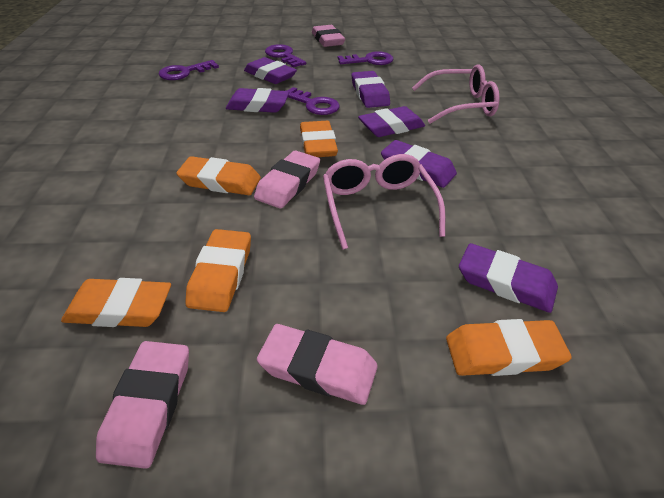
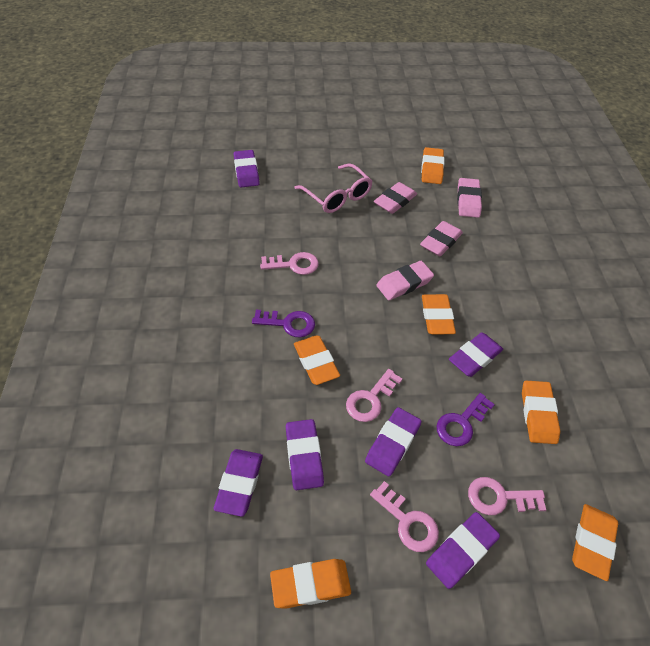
orange eraser: [61,278,171,327] [176,156,261,195] [185,229,251,312] [300,121,338,157] [446,319,572,376] = 5 -> [270,559,351,609] [294,336,340,385] [421,147,444,184] [422,294,456,334] [522,381,560,444] [572,504,618,581] = 6
pink glasses: [323,154,445,250] [412,64,500,124] = 2 -> [294,163,372,213] = 1
pink key: none = 0 -> [260,252,319,275] [346,369,402,422] [370,481,439,552] [468,477,546,515] = 4
purple key: [158,60,219,80] [265,44,306,68] [287,87,340,115] [338,51,393,65] = 4 -> [252,310,315,337] [437,393,495,446] = 2

